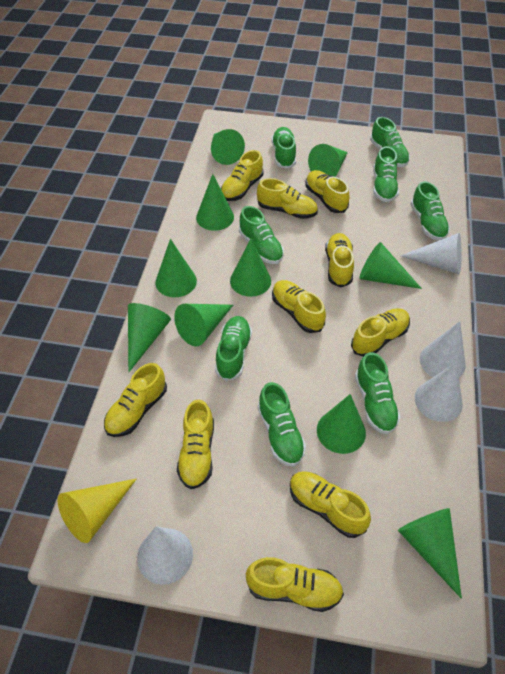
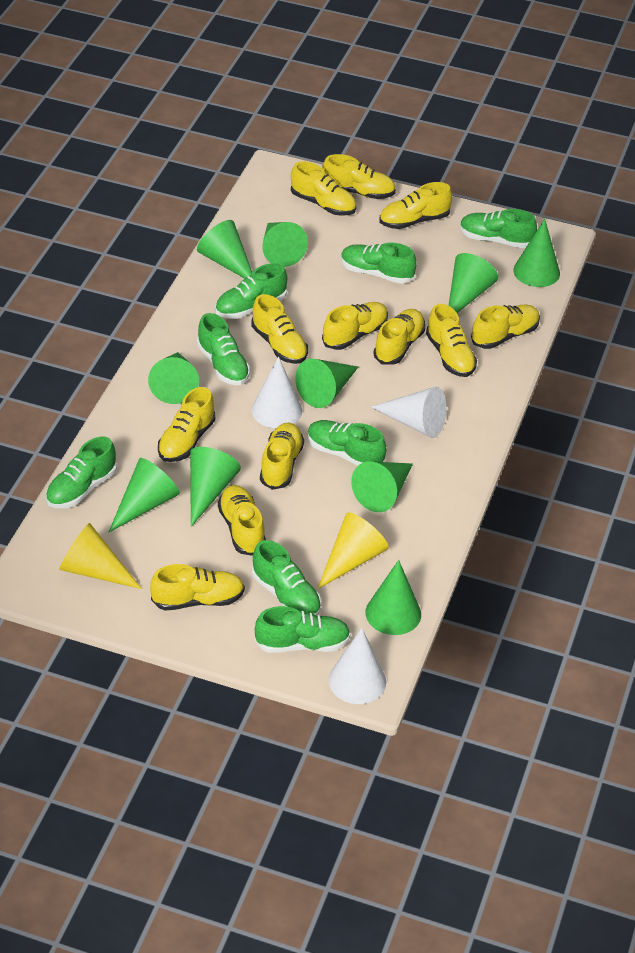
white cone: [137,526,193,585] [400,233,462,274] [415,362,463,422] [420,321,466,377] = 4 -> [252,356,302,428] [329,628,386,704] [371,387,446,438] = 3
yellow cone: [57,479,136,543] = 1 -> [59,523,142,589] [317,512,389,589] = 2
yellow shoe: [104,363,167,437] [177,399,214,489] [221,150,263,201] [246,557,344,612] [257,178,318,219] [272,280,326,333] [290,471,371,538] [305,170,349,213] [325,233,354,287] [351,308,410,357] = 10 -> [150,564,245,611] [158,387,216,462] [218,485,266,556] [251,294,308,364] [260,423,304,490] [291,161,356,216] [322,154,396,199] [322,302,388,350] [373,309,426,365] [379,182,452,229] [426,304,477,377] [471,305,540,349] = 12

